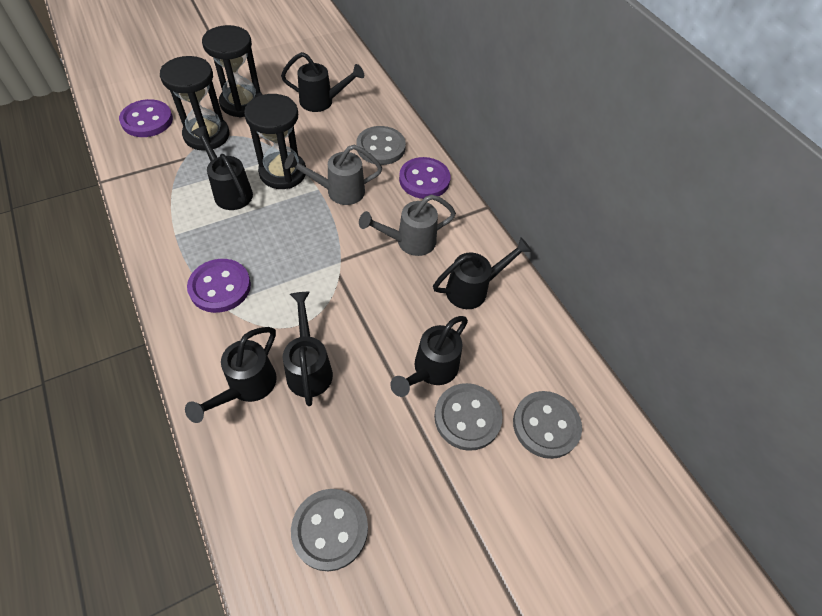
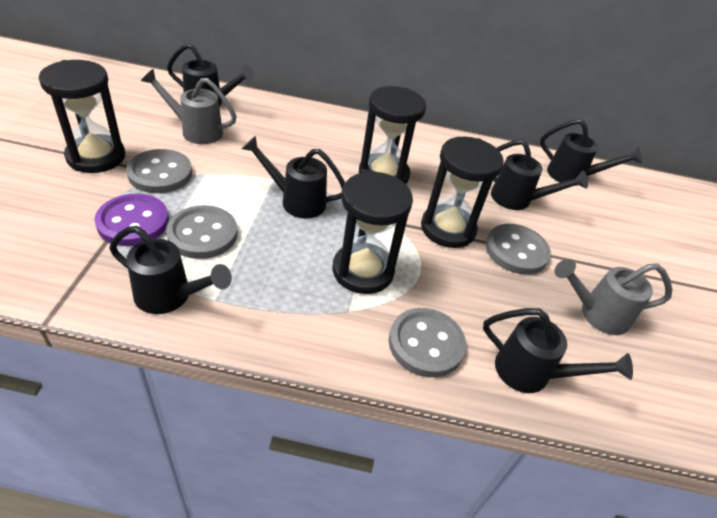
black hourglass: [160,56,229,151] [202,25,262,118] [244,94,306,189] = 3 -> [39,60,125,173] [332,171,413,294] [359,86,426,184] [421,137,504,248] = 4
purple button: [119,99,173,137] [187,259,251,313] [399,157,450,199] = 3 -> [95,194,169,246] = 1

